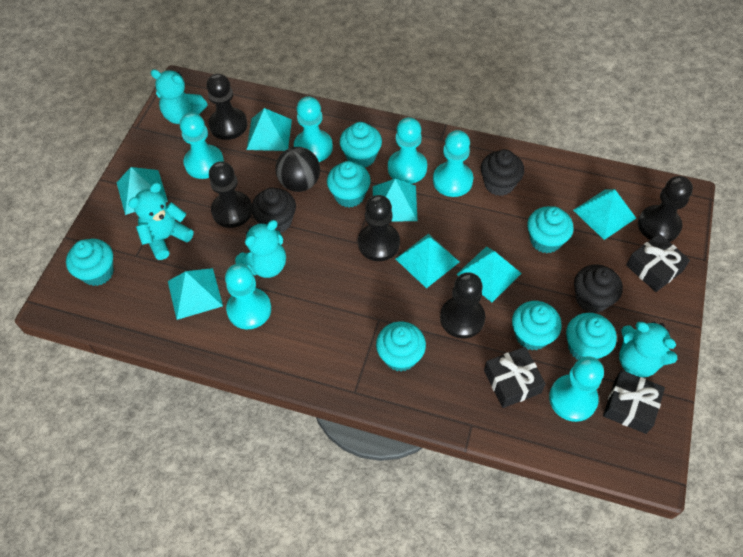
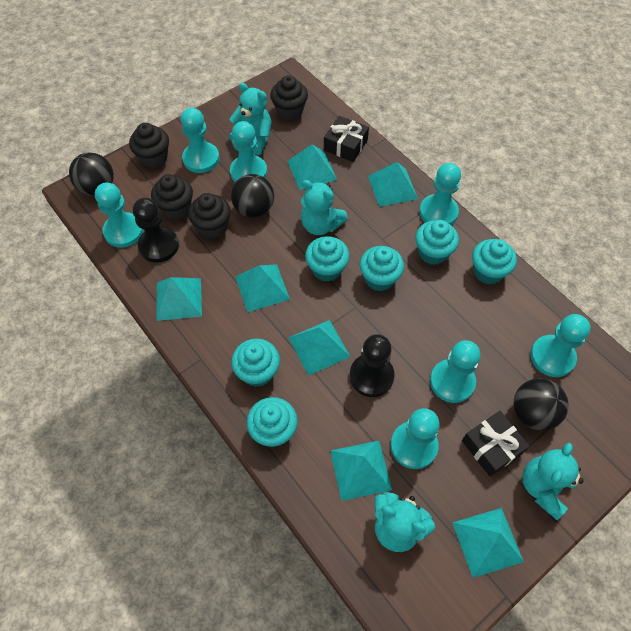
black ball: [275,147,320,192] = 1 -> [69,152,114,196] [231,174,274,218] [514,378,569,431] = 3
black cupcake: [251,188,296,233] [481,149,524,196] [574,264,623,313] = 3 -> [129,123,169,168] [151,174,193,220] [188,193,231,238] [270,75,308,120] = 4
black gift: [484,347,546,408] [603,370,665,434] [626,233,690,292] = 3 -> [324,116,369,162] [462,411,530,477] = 2
black pawn: [206,74,247,140] [209,162,252,228] [358,195,400,261] [440,272,485,338] [638,176,693,242] = 5 -> [133,198,179,263] [350,334,395,397] = 2
turquoise cupcake: [66,239,114,286] [327,161,371,208] [340,122,382,168] [376,321,426,372] [512,301,562,350] [527,206,574,253] [566,313,617,360] = 7 -> [231,339,280,387] [247,397,298,447] [305,236,349,282] [360,246,404,291] [415,220,459,265] [472,239,517,284] = 6
turquoise pawn: [180,113,224,179] [225,264,271,329] [294,96,333,162] [388,117,427,184] [433,130,473,197] [549,356,604,422] = 6 -> [95,182,144,248] [181,108,219,173] [230,121,267,182] [391,408,440,469] [419,163,461,225] [430,340,481,403] [530,314,590,377] = 7

